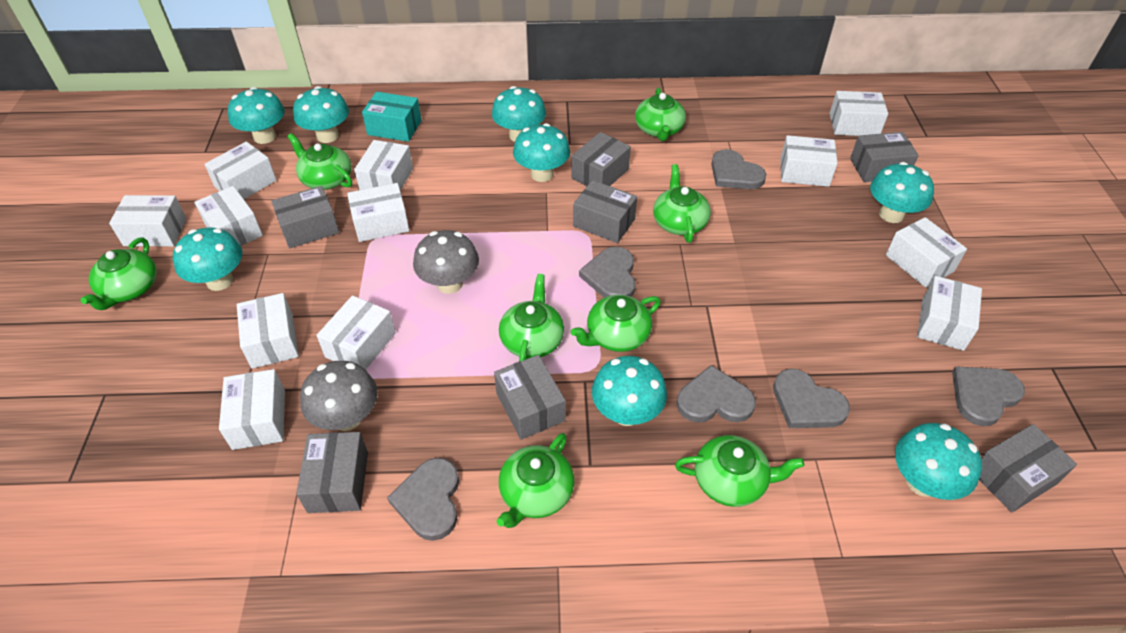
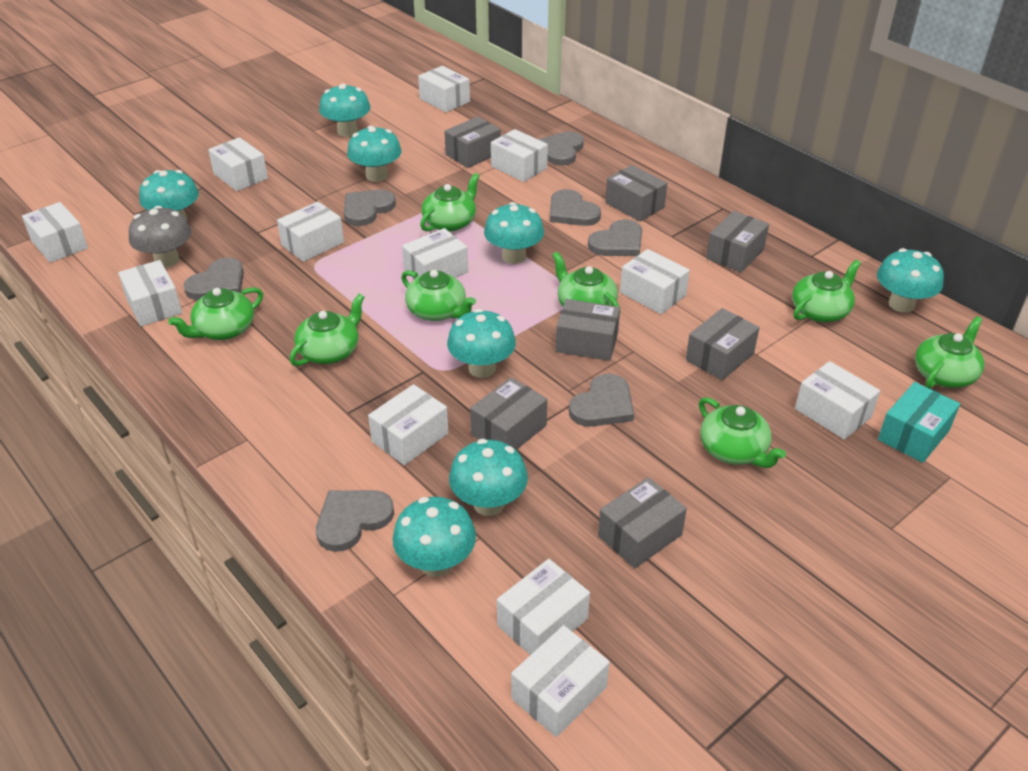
grey heart: [387,458,459,541] [579,247,636,298] [677,365,756,423] [711,149,766,189] [773,369,850,428] [952,366,1025,426] = 6 -> [184,258,244,300] [316,490,394,552] [344,190,396,226] [538,131,584,166] [550,189,601,226] [569,374,634,427] [588,219,642,256] = 7
grey mushroom: [300,361,378,431] [413,230,479,294] = 2 -> [129,206,191,268] = 1

